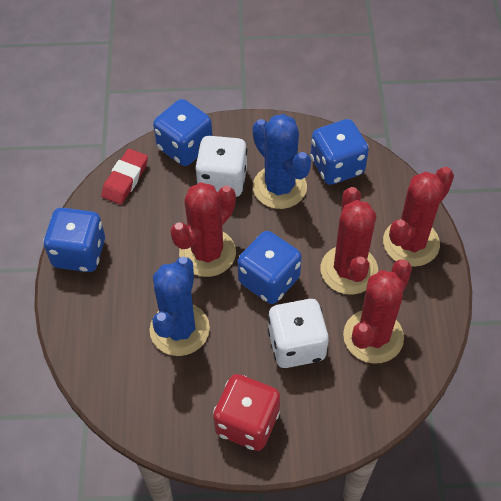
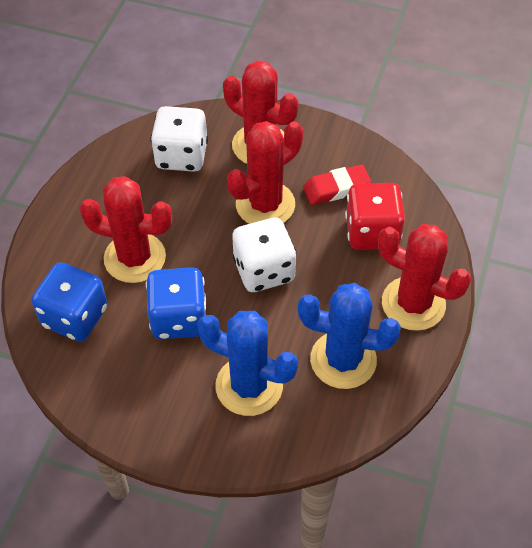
blue dice: [43,208,105,272] [153,99,212,166] [238,231,302,304] [311,119,369,185] = 4 -> [32,262,107,341] [146,267,206,339] = 2

